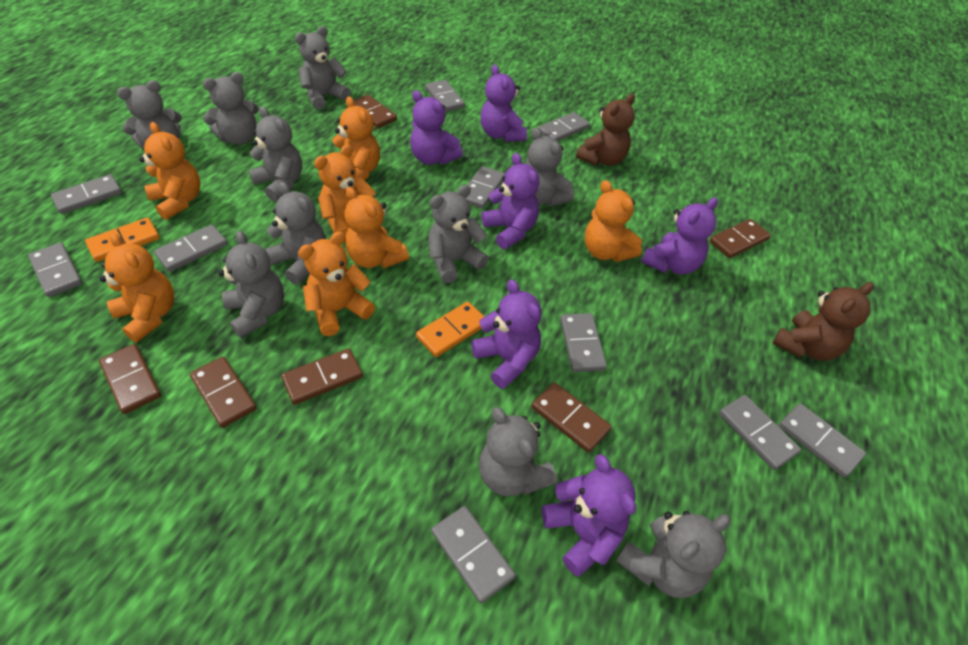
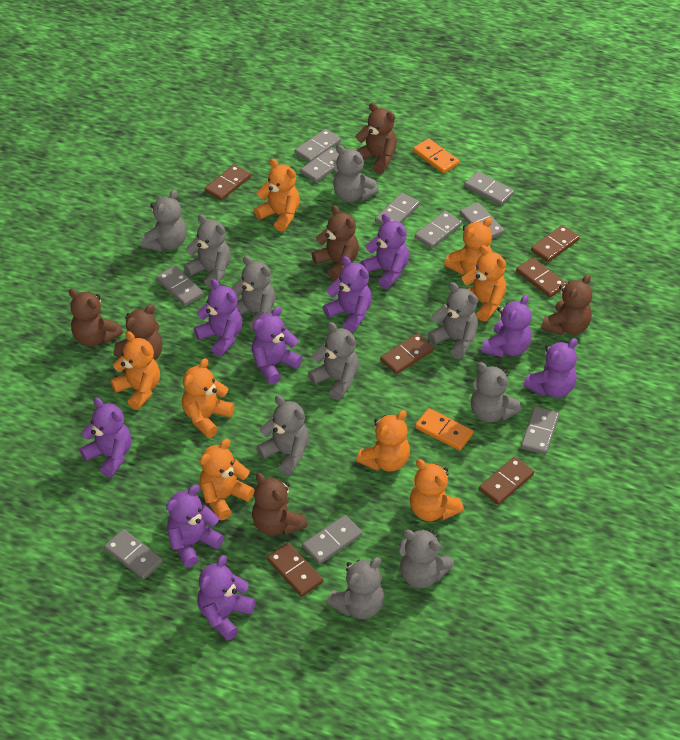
brown teddy bear: [576,94,635,166] [773,282,873,361] = 2 -> [69,288,123,347] [113,304,163,360] [252,473,307,536] [312,205,359,281] [355,103,397,174] [541,274,592,336] = 6
orange teddy bear: [99,233,174,343] [139,122,200,220] [298,231,375,336] [314,145,376,236] [332,96,380,181] [344,187,409,268] [585,180,642,262] = 7 -> [110,331,160,410] [182,358,234,438] [199,439,255,520] [254,159,300,232] [356,410,410,472] [410,459,464,521] [444,217,492,275] [461,245,506,322] = 8
purple teddy bear: [410,90,463,165] [471,279,542,389] [480,65,527,142] [481,153,539,249] [542,454,636,576] [641,197,718,274] = 6 -> [80,398,131,478] [166,485,224,567] [194,279,242,356] [197,555,255,641] [251,307,302,384] [323,256,372,333] [361,213,409,289] [482,295,532,358] [523,338,578,398] = 9

